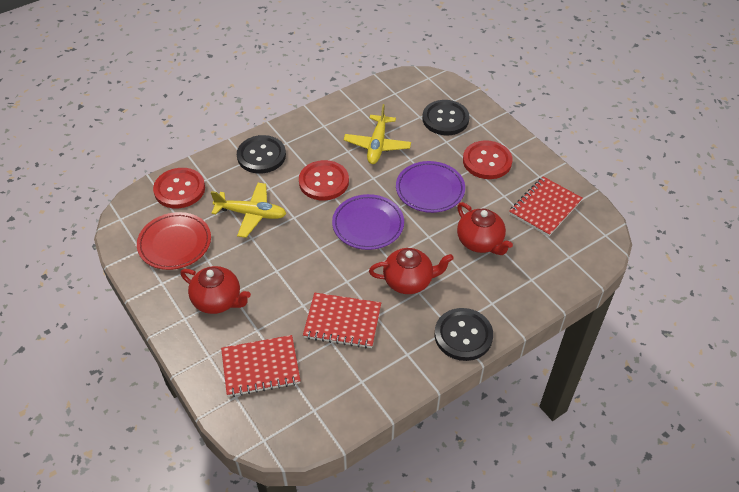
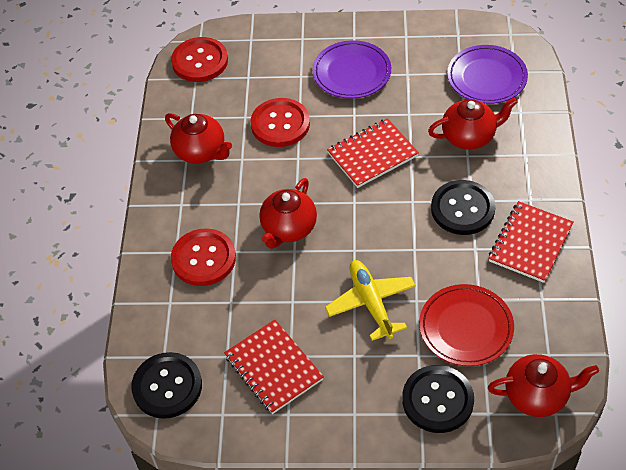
red teapot: [181,266,251,314] [369,248,454,294] [457,202,513,255] = 3 -> [165,113,232,164] [259,178,317,249] [428,98,517,150] [488,354,599,417] = 4
yellow plane: [211,183,287,238] [344,104,411,164] = 2 -> [325,260,416,341] = 1

